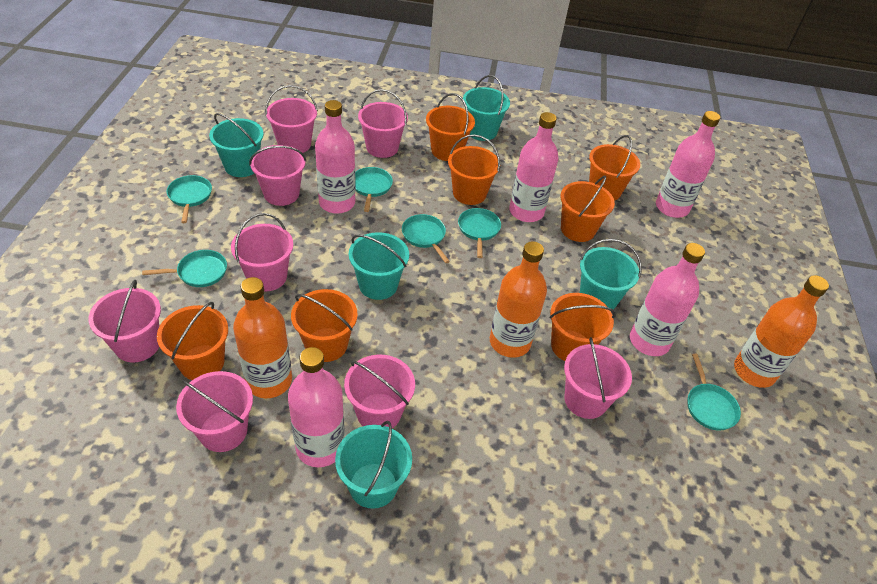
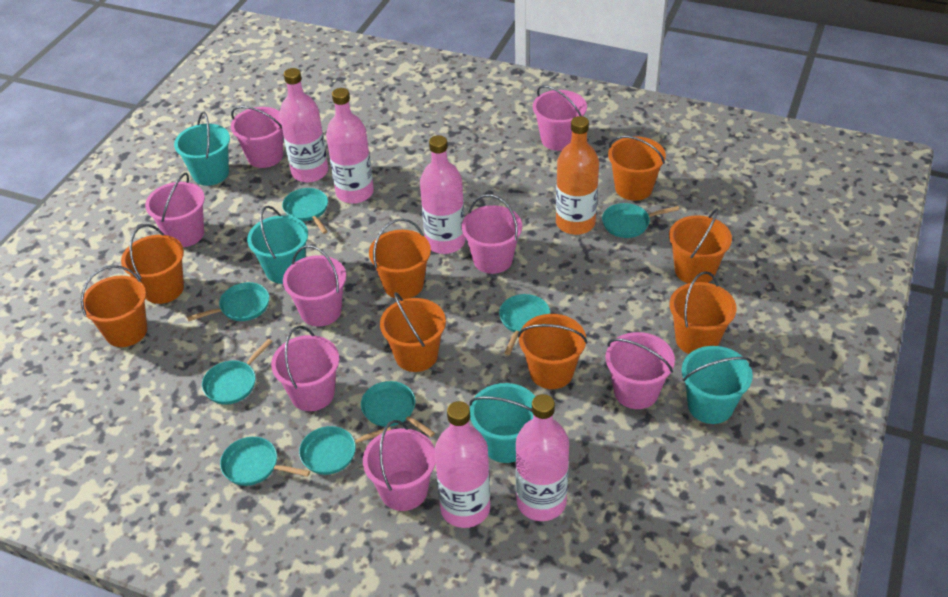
orange bottle: [233,277,292,398] [490,241,547,358] [734,275,829,388] = 3 -> [556,116,599,235] = 1
orange bucket: [157,302,228,380] [291,289,358,362] [426,93,475,161] [448,134,500,205] [550,293,616,361] [560,175,615,242] [589,135,640,201] = 7 -> [81,265,147,347] [121,224,184,304] [369,218,431,299] [380,292,446,372] [518,314,587,389] [608,136,666,201] [669,208,732,283] [670,271,736,354] = 8
turquoise bucket: [209,113,264,177] [335,421,412,509] [349,232,409,300] [463,75,510,141] [579,239,642,310] = 5 -> [174,111,230,186] [247,206,308,284] [469,383,536,463] [682,346,753,424] = 4
turquoise pan: [142,250,227,287] [167,175,212,223] [355,167,393,212] [402,214,450,263] [458,208,501,258] [688,354,741,431] = 6 -> [187,282,269,321] [202,339,273,404] [220,437,310,486] [282,188,328,234] [299,426,391,475] [361,381,435,437] [499,294,550,355] [602,203,680,238] = 8

